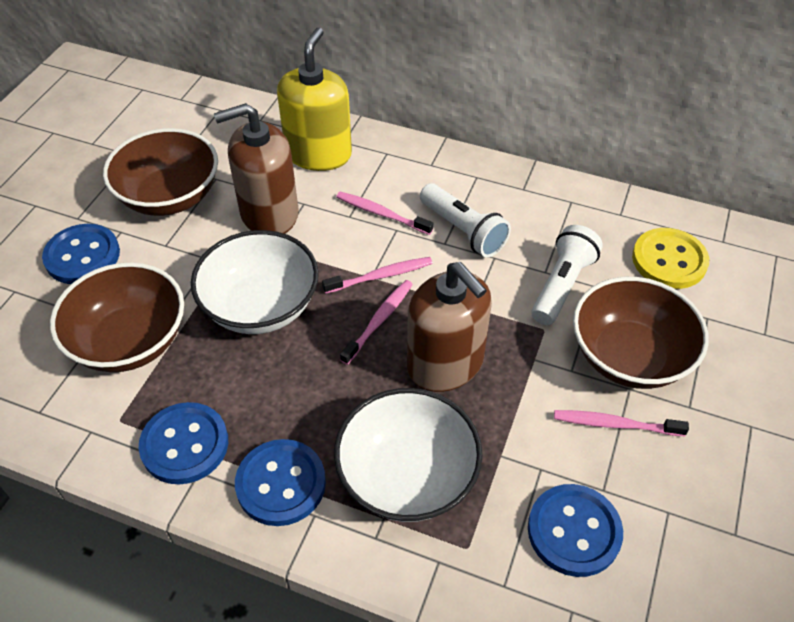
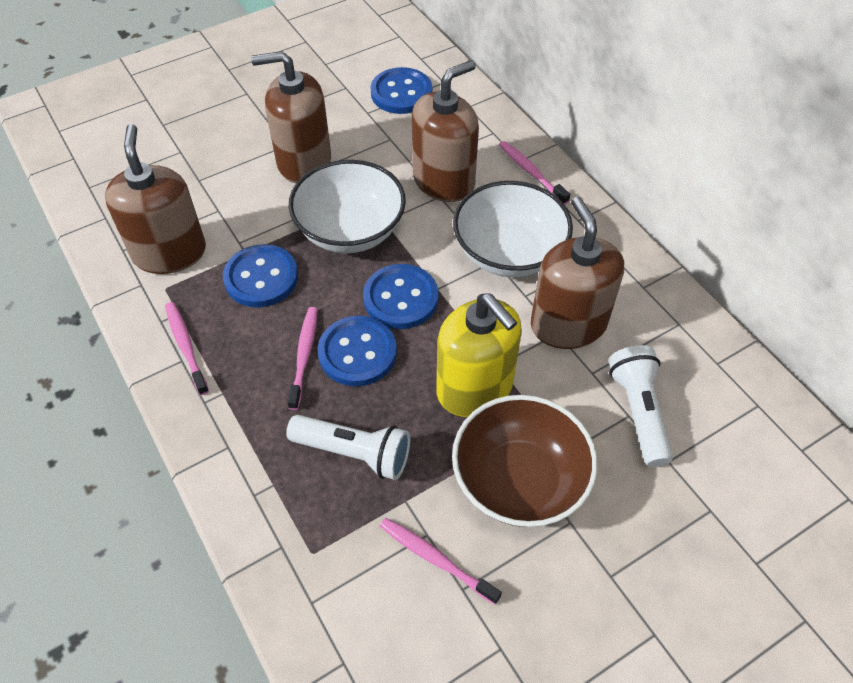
brown bowl: [50,262,184,372] [103,128,218,216] [573,277,709,389] = 3 -> [452,395,598,527] = 1
brown soap dispenser: [214,103,299,234] [407,262,492,392] = 2 -> [105,124,206,274] [251,51,331,183] [412,60,479,202] [530,197,624,349] = 4
yellow button: [632,228,709,289] = 1 -> none = 0

